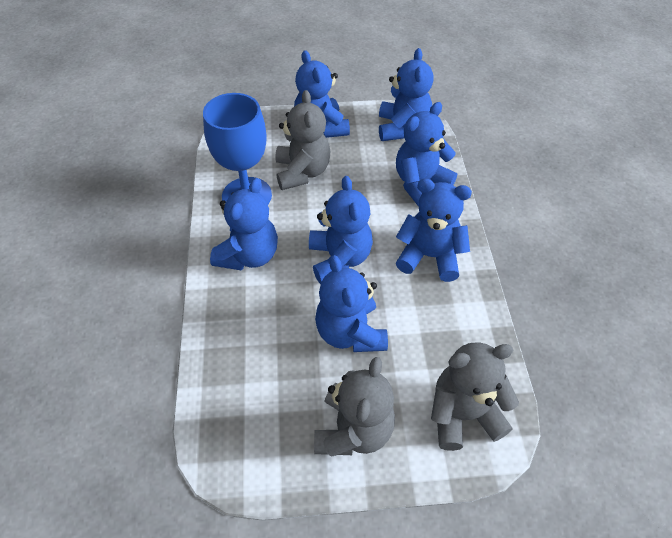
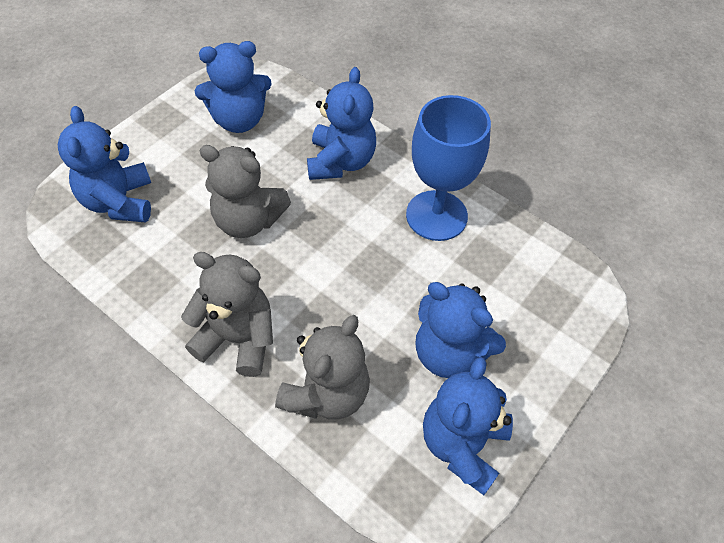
blue teddy bear: [210,178,278,271] [294,50,350,138] [309,176,373,284] [315,255,388,352] [379,48,434,141] [396,102,457,207] [396,179,472,282] = 7 -> [58,106,151,223] [194,41,272,133] [307,67,376,180] [416,282,506,378] [423,357,513,495] = 5

